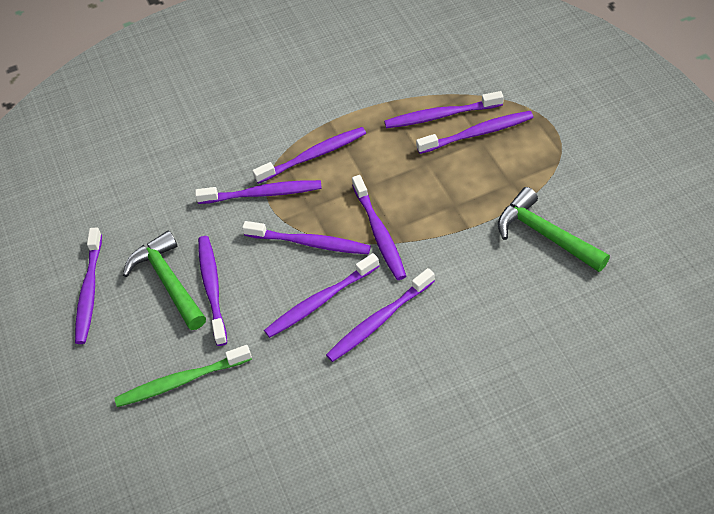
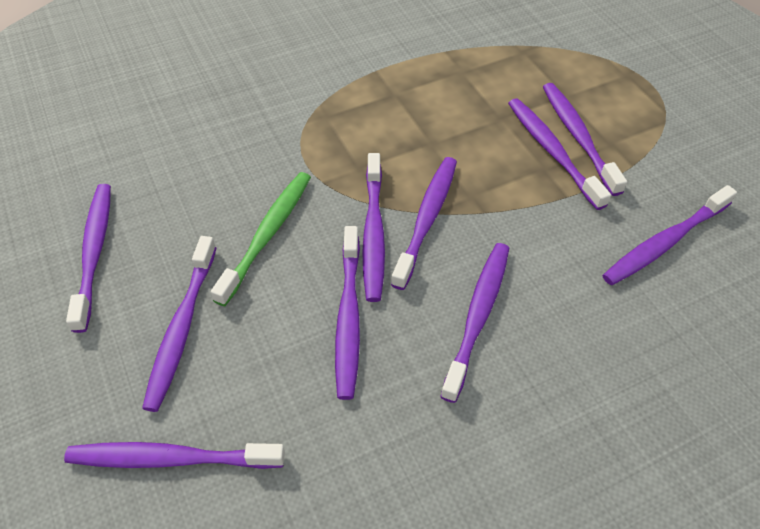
green hammer: [123,230,206,330] [498,187,610,272] = 2 -> none = 0

